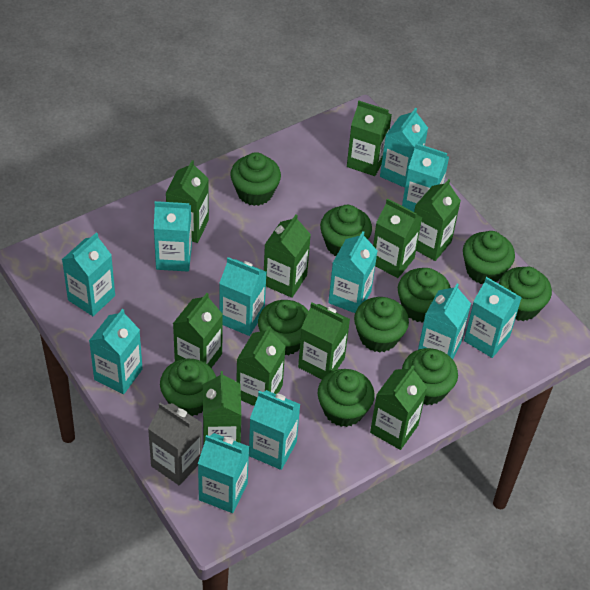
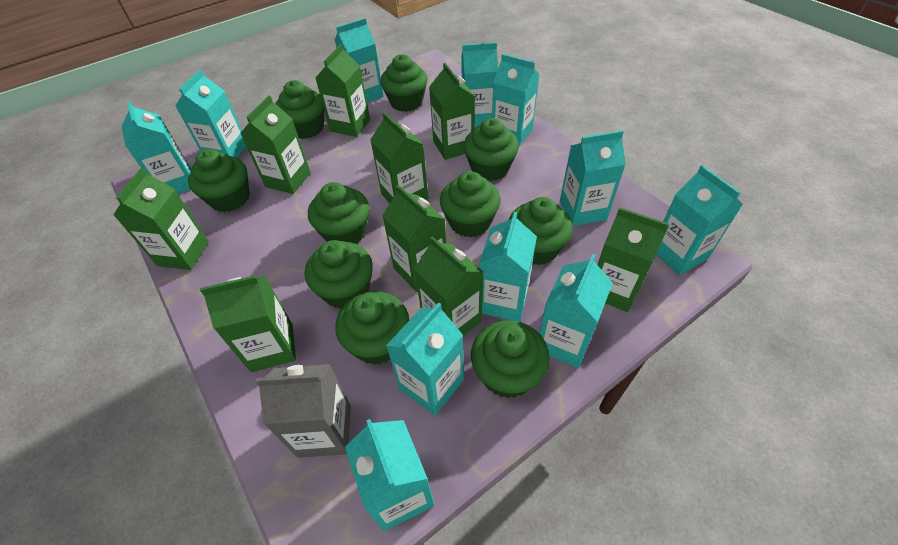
green carton: [166,160,209,243] [173,293,223,368] [203,371,241,446] [236,326,286,406] [264,214,311,298] [298,302,350,379] [347,101,392,176] [370,365,427,450] [373,198,422,278] [414,179,461,261] = 10 -> [114,168,209,270] [200,275,296,372] [240,96,311,194] [315,44,370,137] [370,112,429,203] [382,185,446,292] [414,236,483,336] [429,63,475,160] [597,207,670,312] = 9

